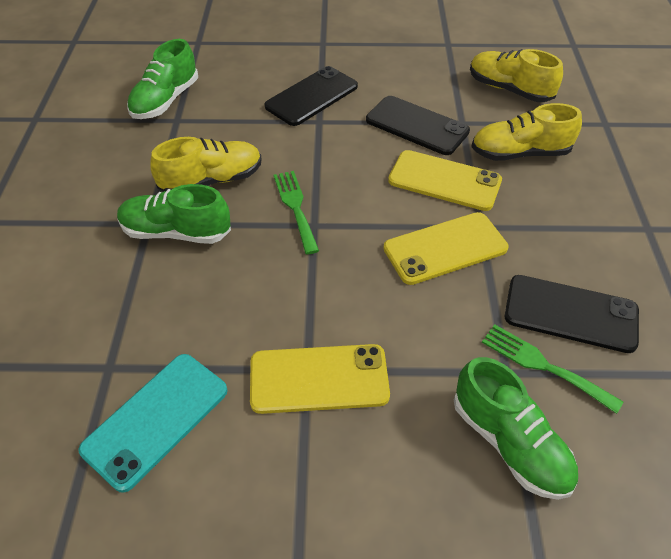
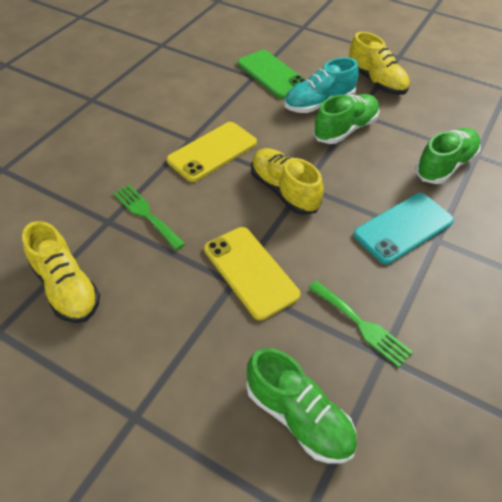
black phone: [265,66,358,126] [366,96,470,155] [505,275,639,353] = 3 -> none = 0
green phone: none = 0 -> [237,50,306,99] = 1
turquoise shoe: none = 0 -> [284,57,359,113] = 1
yellow phone: [250,344,390,414] [383,212,508,285] [388,150,502,211] = 3 -> [167,122,257,182] [204,227,301,320] = 2

